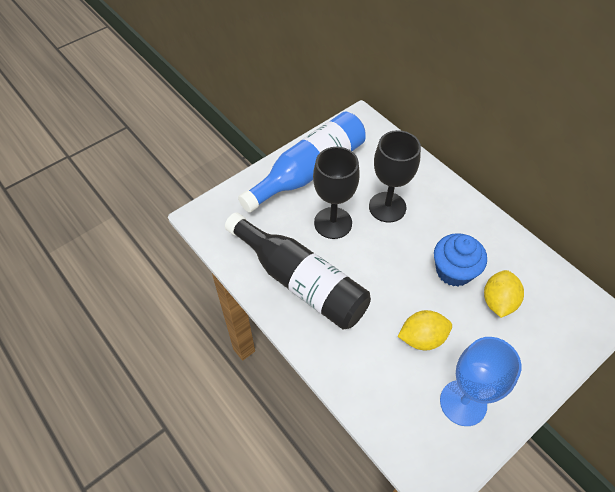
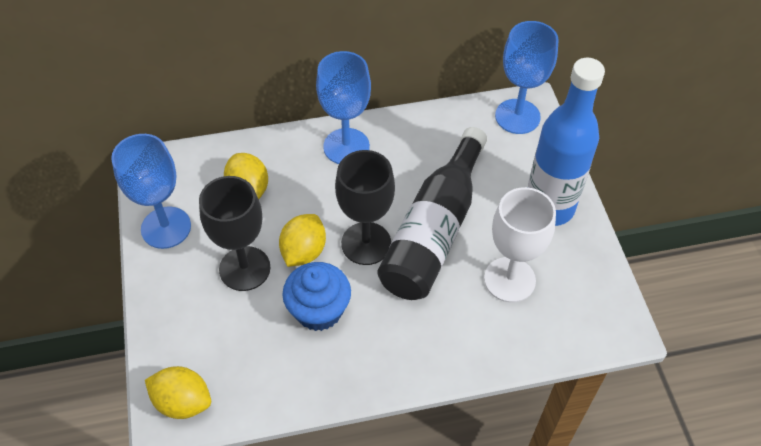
blue goblet: [440,337,522,426] = 1 -> [111,134,191,249] [316,51,371,164] [495,21,558,134] = 3
white goblet: none = 0 -> [484,187,556,303] = 1
yellow lemon: [398,310,452,350] [484,270,524,318] = 2 -> [145,366,211,419] [224,153,268,199] [279,214,326,267] = 3

